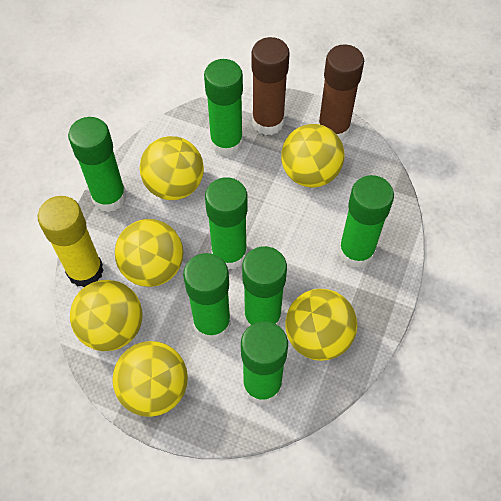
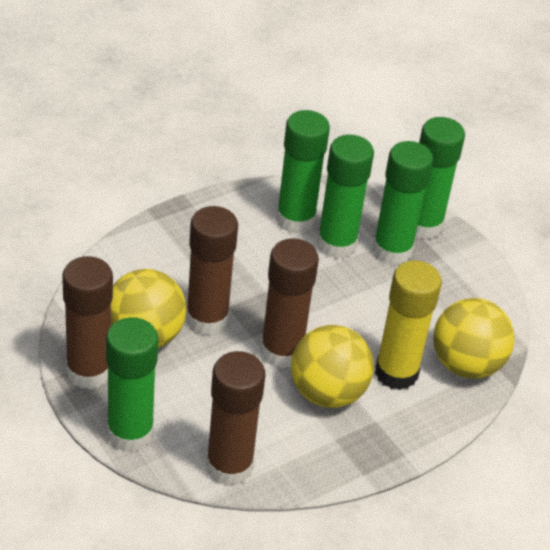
brown glue stick: [252,37,290,135] [318,44,364,141] = 2 -> [62,256,113,389] [186,206,238,335] [206,351,265,486] [260,238,319,368] = 4
green glue stick: [68,117,127,212] [183,253,231,341] [204,59,243,157] [205,177,248,269] [241,321,288,405] [242,246,287,327] [339,175,394,268] = 7 -> [106,317,158,452] [276,110,330,234] [317,135,374,259] [372,141,433,265] [415,117,465,239] = 5
yellow ball: [70,280,142,351] [112,341,188,417] [115,219,183,287] [140,136,204,200] [281,124,345,188] [285,289,357,361] = 6 -> [111,269,187,348] [291,325,374,408] [433,298,514,378] = 3

